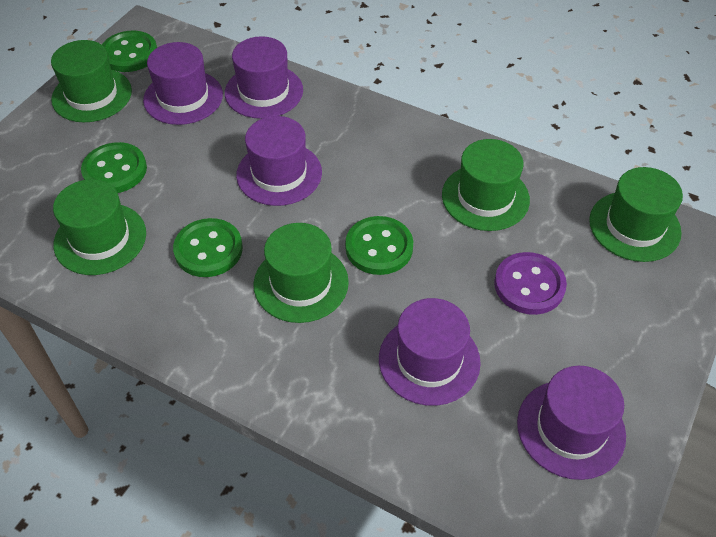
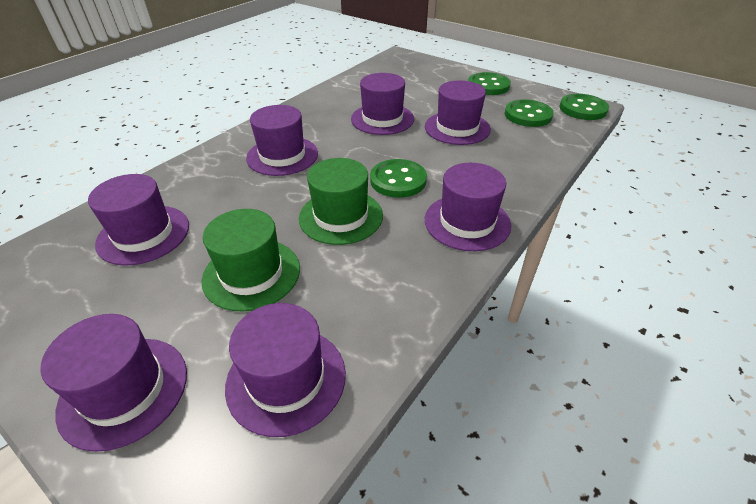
green hat: [51,40,132,122] [53,179,146,275] [253,223,349,323] [442,139,530,231] [589,167,683,262] = 5 -> [201,209,300,311] [299,158,383,245] = 2
purple button: [494,252,567,315] = 1 -> none = 0
purple hat: [143,42,223,125] [225,36,303,119] [236,116,322,206] [379,298,481,406] [517,366,626,480] = 5 -> [41,314,187,452] [88,174,189,266] [225,303,346,437] [246,105,318,176] [351,73,414,135] [425,80,491,145] [425,163,511,251] = 7

